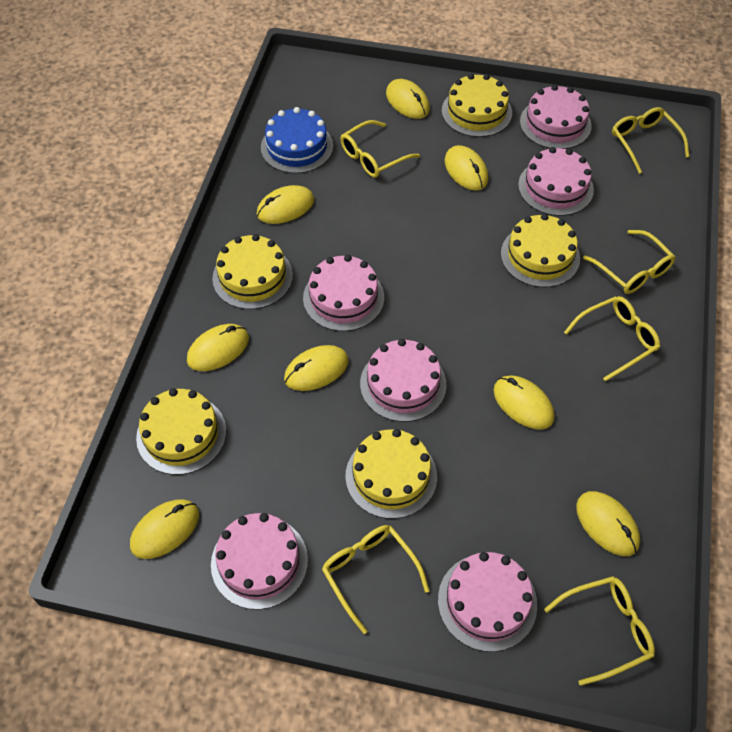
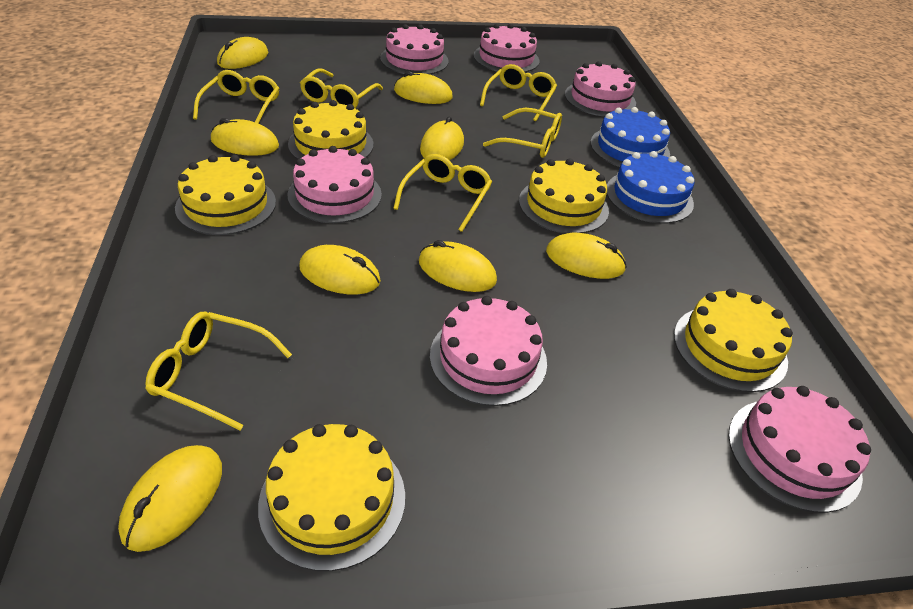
blue cake: [261,107,333,174] = 1 -> [591,107,670,167] [607,151,694,223] = 2

